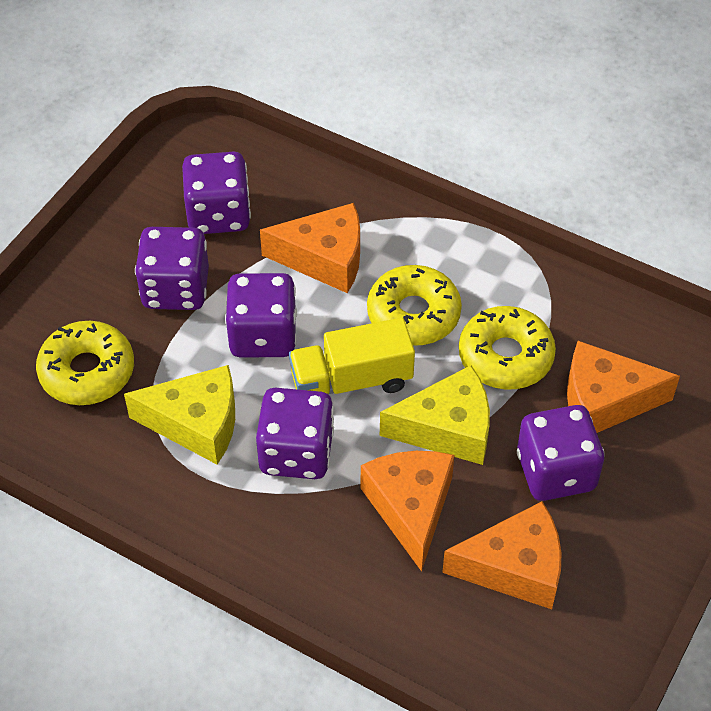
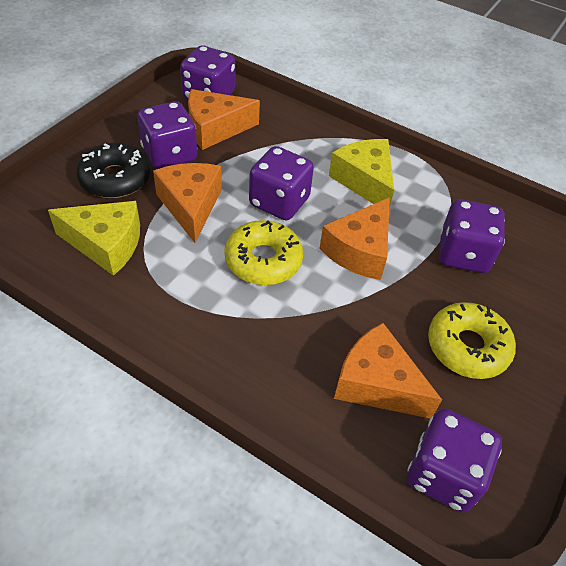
black donut: none = 0 -> [76,143,150,198] = 1
yellow donut: [36,321,134,405] [367,265,462,346] [459,306,556,390] = 3 -> [224,220,303,285] [428,302,516,379] = 2
yellow truck: [289,318,415,394] = 1 -> none = 0

